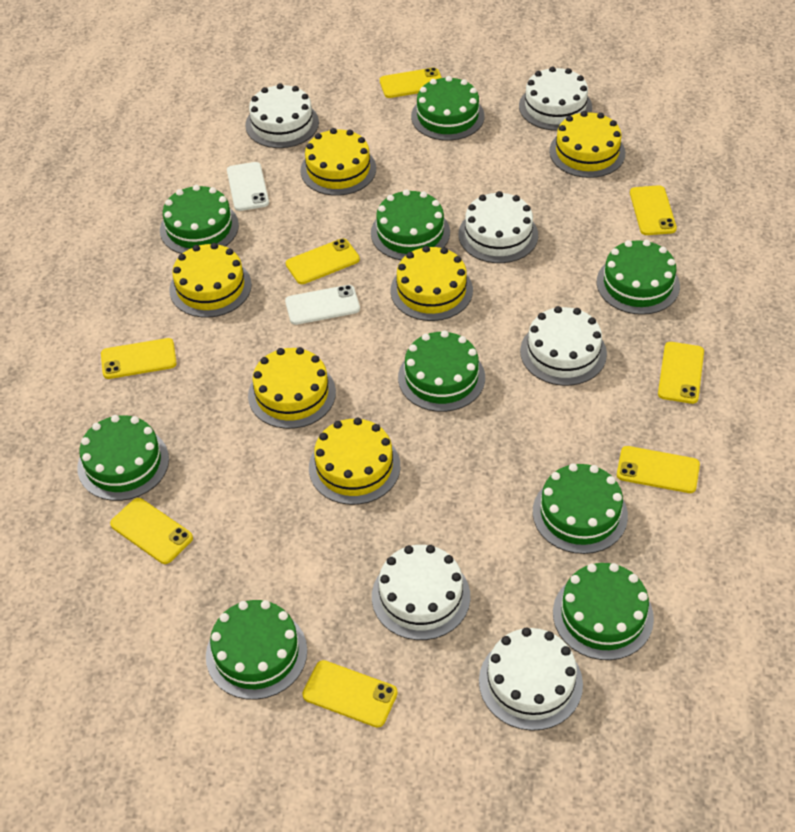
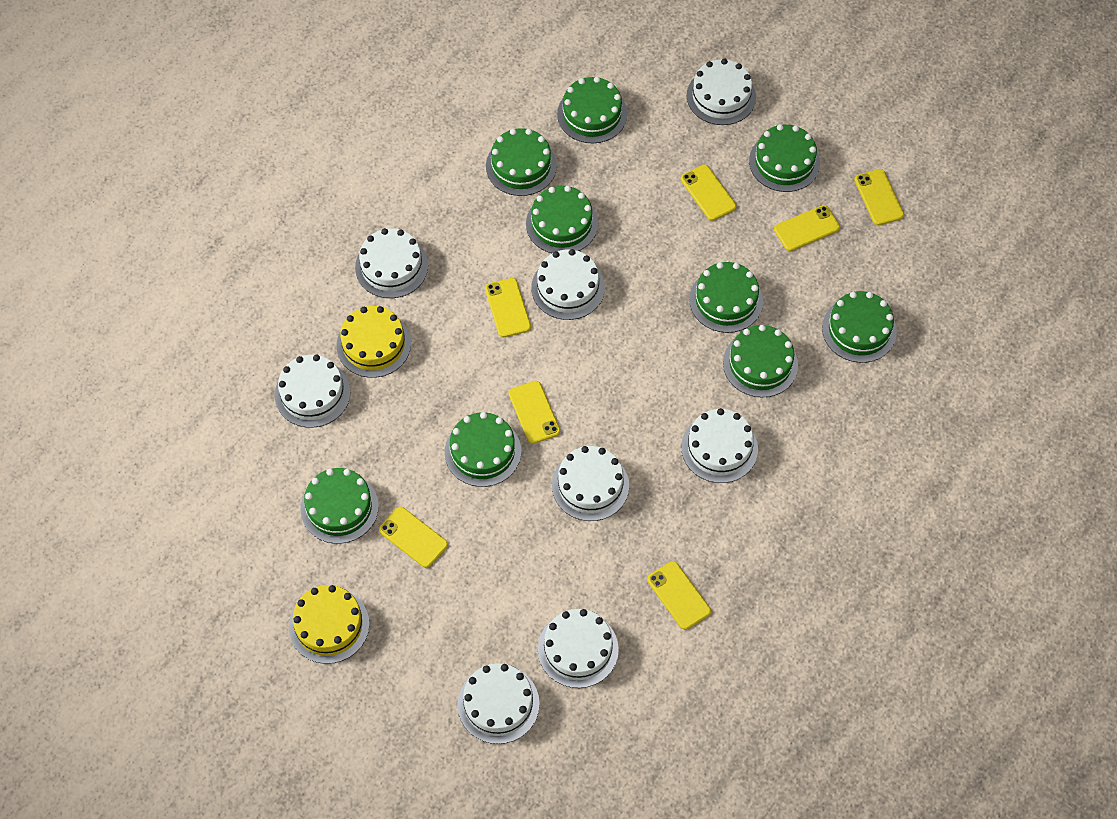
white cake: [245,83,319,148] [372,545,470,640] [459,191,538,263] [479,627,583,731] [519,66,592,131] [520,306,607,386] = 6 -> [275,355,351,428] [355,228,428,298] [457,663,540,744] [531,249,605,320] [538,609,619,688] [552,446,629,521] [681,408,758,483] [687,59,756,125] = 8
white phone: [227,162,269,211] [285,285,360,325] = 2 -> none = 0
yellow cake: [169,243,252,318] [248,347,336,429] [300,128,376,196] [309,418,400,505] [390,246,473,321] [549,111,625,178] = 6 -> [289,585,369,664] [336,306,411,378] = 2
yellow phone: [101,338,177,379] [110,498,193,564] [286,238,360,284] [302,660,398,728] [380,67,442,98] [617,446,700,493] [630,185,677,235] [658,342,704,404] = 8 -> [379,507,448,568] [485,278,531,337] [509,381,560,444] [647,561,711,630] [681,165,736,221] [774,205,840,251] [854,169,904,225] = 7

